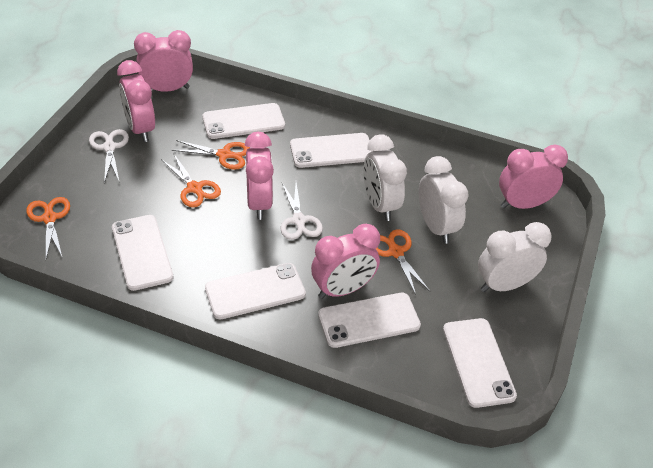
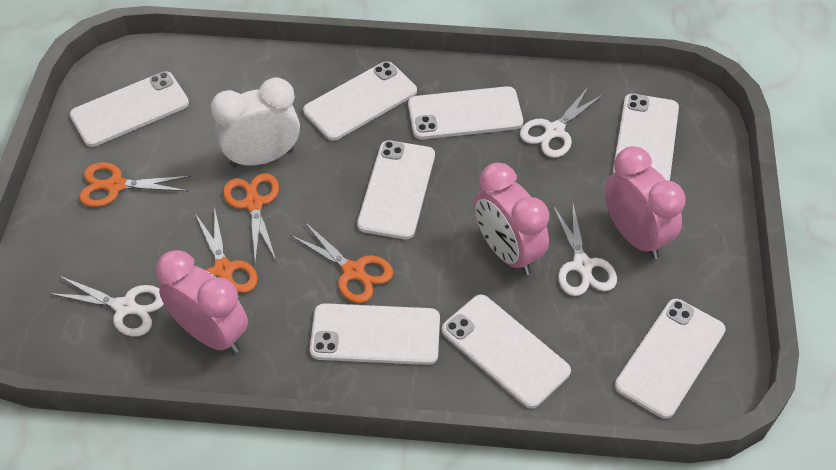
pink clock: [117,60,155,142] [134,30,193,92] [245,132,274,220] [311,224,380,299] [499,145,568,209] = 5 -> [156,250,248,354] [474,163,549,275] [605,146,686,259] = 3
white clock: [363,134,407,221] [419,156,469,244] [478,222,552,292] = 3 -> [211,77,300,168] = 1
white phone: [112,215,173,291] [202,103,285,139] [205,263,306,320] [290,133,372,168] [318,293,421,348] [443,318,517,408] = 6 -> [70,71,189,147] [303,61,417,141] [310,303,440,365] [357,140,435,239] [408,86,523,139] [441,295,571,409] [613,94,679,181] [615,299,726,419] = 8
white scissors: [89,129,129,183] [280,183,323,240] = 2 -> [48,275,164,337] [520,86,604,158] [553,201,617,296] = 3

